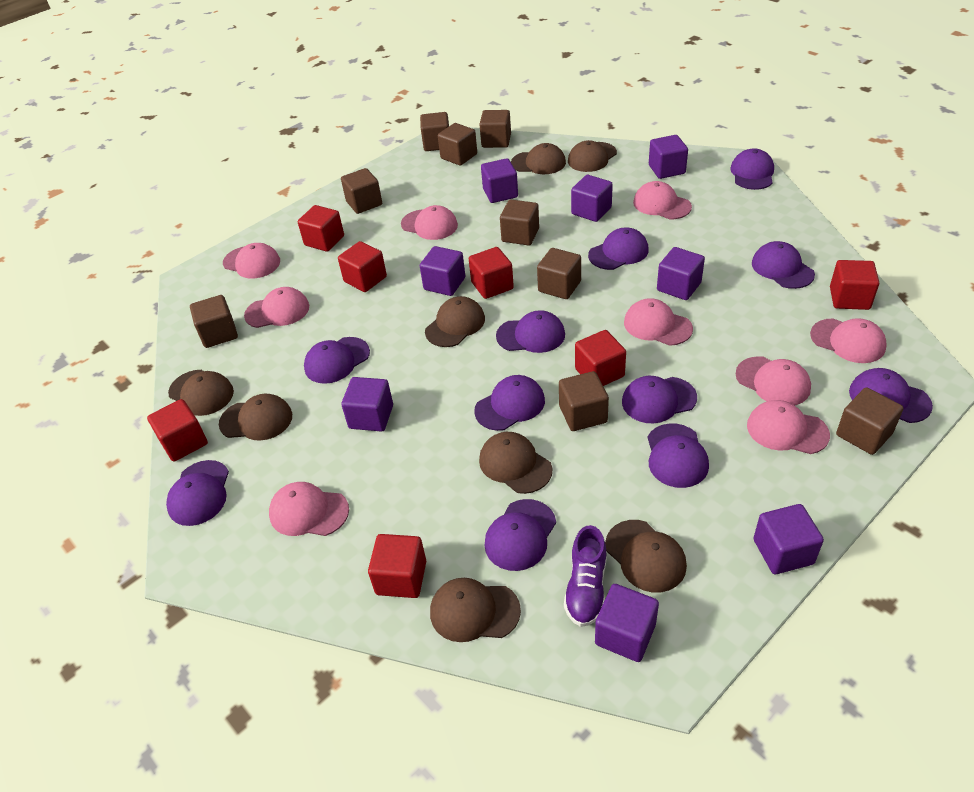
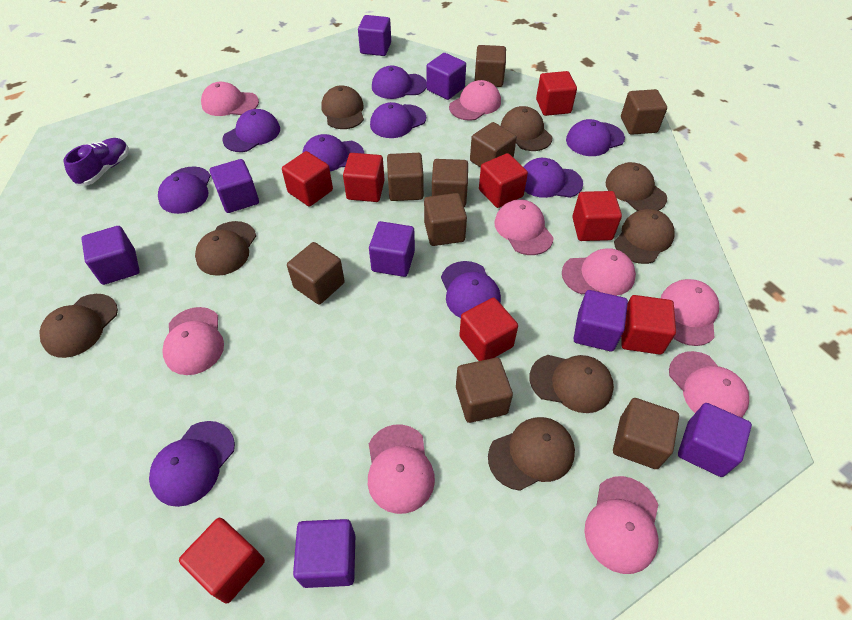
purple cap: [166,460,229,526] [304,337,370,384] [474,375,545,431] [484,499,556,571] [496,310,565,353] [588,227,649,270] [622,376,697,423] [648,423,709,488] [730,148,774,190] [752,241,815,289] [849,368,933,423] = 11 -> [149,421,235,507] [158,166,211,214] [222,109,280,152] [302,134,364,171] [370,102,426,138] [372,65,426,99] [441,261,501,318] [524,158,583,198] [566,119,625,156] = 9
red cube: [147,399,208,461] [298,205,344,252] [338,241,387,292] [368,534,426,598] [469,247,514,299] [575,330,626,386] [830,260,879,310] = 7 -> [179,518,265,604] [282,151,333,206] [343,153,385,202] [459,298,518,361] [479,153,528,208] [536,71,577,116] [572,191,622,241] [621,295,676,355] = 8

